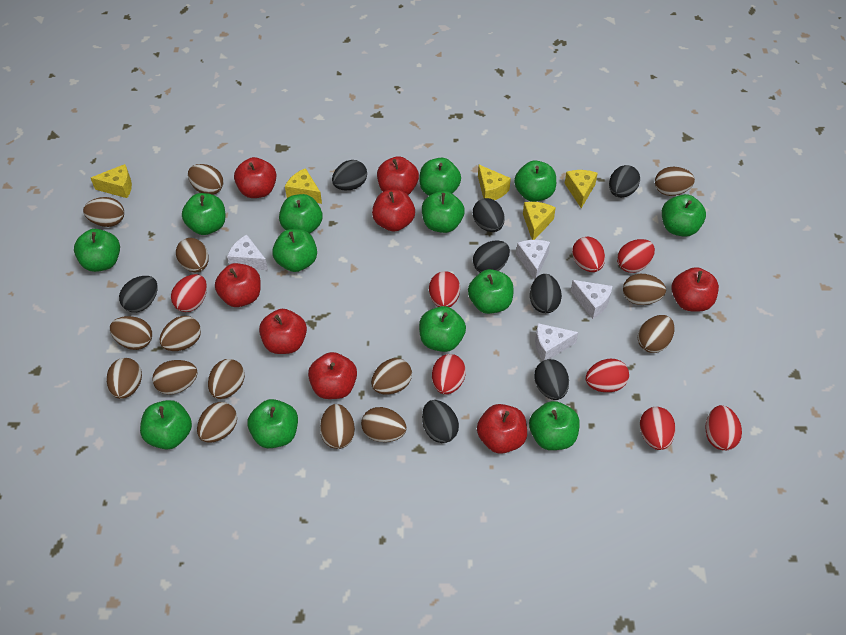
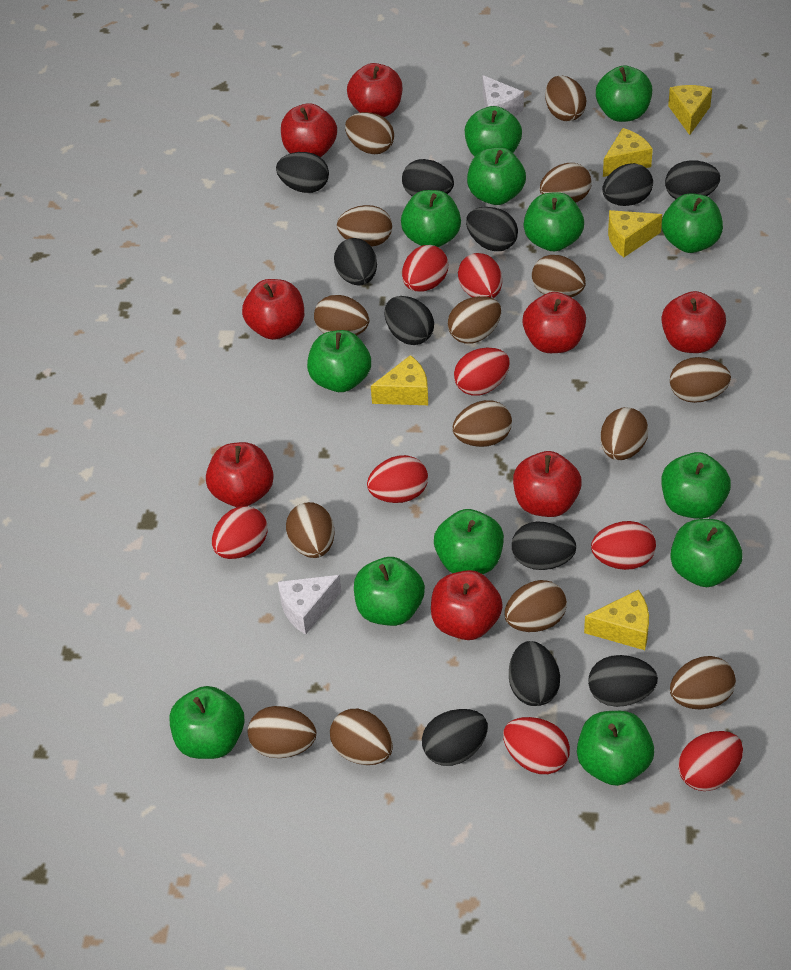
black egg: [119,276,158,312] [332,160,367,191] [422,400,459,443] [473,198,505,232] [473,240,510,273] [530,274,562,313] [534,359,569,400] [609,165,640,198] = 8 -> [276,152,329,193] [334,238,377,286] [385,296,434,345] [402,159,454,197] [422,709,488,766] [466,207,518,251] [509,641,560,706] [512,522,576,570] [588,655,658,707] [602,163,653,206] [665,160,720,199] = 11
white cheese: [227,235,268,270] [516,240,550,280] [535,323,578,361] [571,280,613,319] = 4 -> [278,575,341,635] [483,75,524,116] = 2

